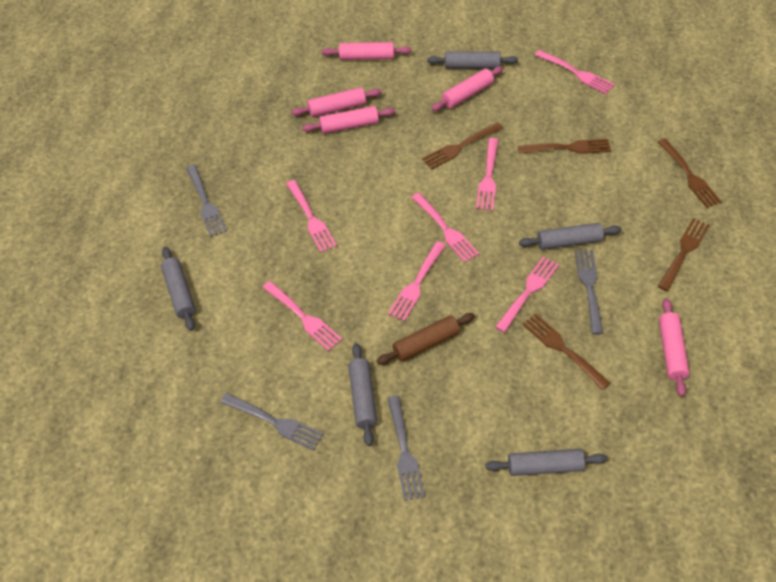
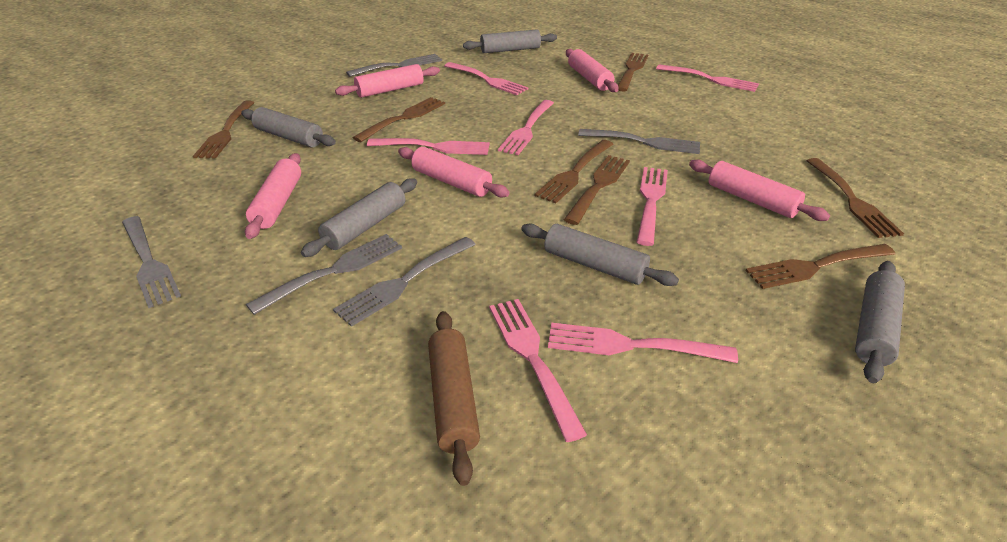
brown fork: [422,122,503,170] [518,139,611,154] [522,313,611,390] [658,138,722,208] [658,218,710,291] = 5 -> [193,101,255,159] [353,97,445,142] [534,140,613,203] [564,155,630,225] [618,53,648,92] [745,244,895,289] [807,158,904,238] = 7
grey fork: [186,165,227,237] [220,393,323,451] [387,396,425,501] [575,250,603,334] = 4 -> [122,216,181,308] [246,234,402,315] [333,237,476,327] [346,54,442,77] [578,129,700,154] = 5

